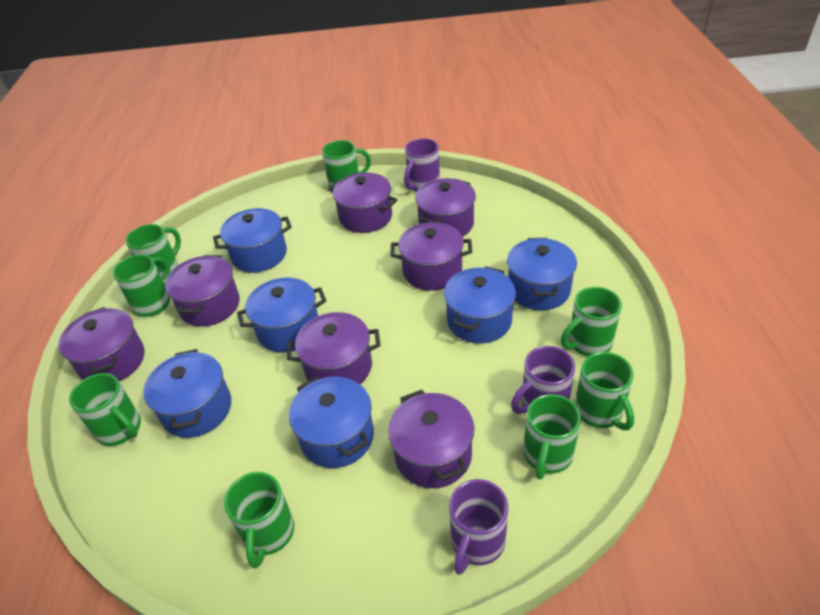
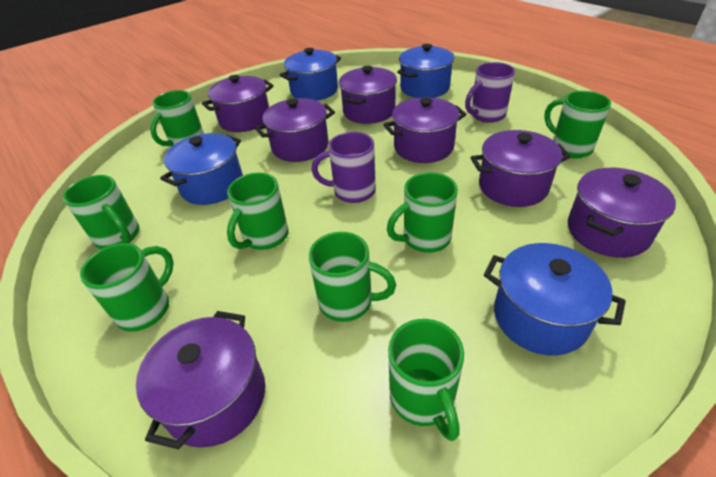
blue pot: [143,349,231,438] [213,208,292,273] [237,277,326,353] [289,377,374,468] [444,266,516,344] [507,238,577,310] = 6 -> [160,133,243,205] [280,48,341,101] [397,44,454,98] [484,243,626,355] = 4
purple mug: [404,138,440,192] [449,479,508,575] [511,346,575,414] = 3 -> [311,132,376,203] [465,62,515,123] = 2

